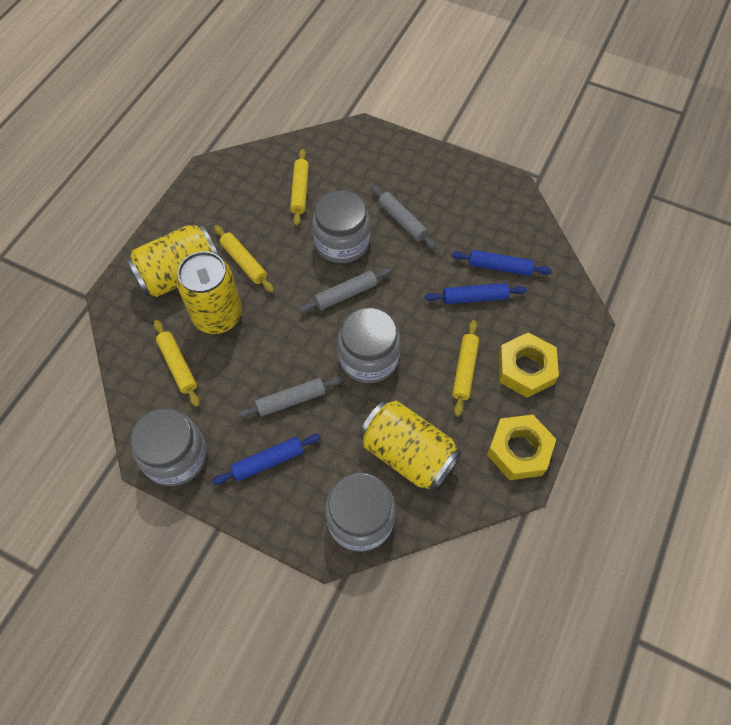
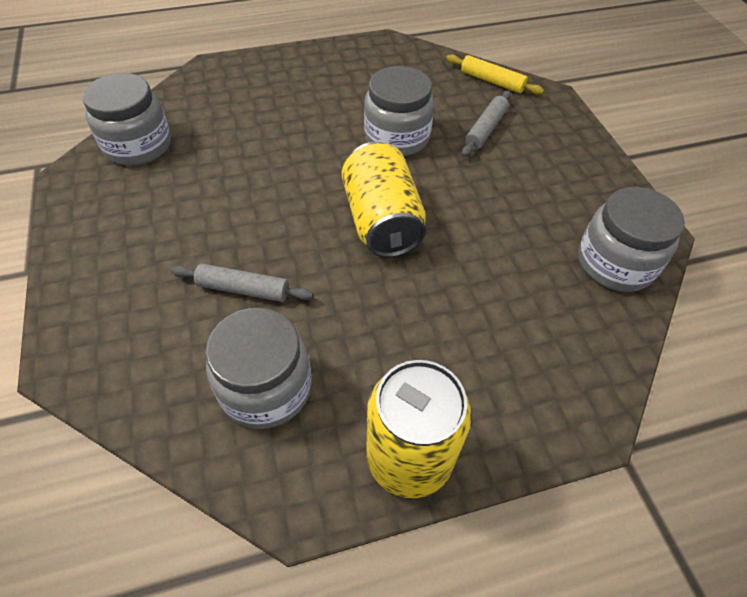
blue rolling pin: [212,434,321,485] [425,283,527,304] [451,250,552,276] = 3 -> none = 0
grey rolling pin: [237,376,343,418] [299,268,392,313] [371,185,436,249] = 3 -> [171,264,313,302] [462,91,511,157] = 2
yellow can: [126,224,219,297] [176,251,242,334] [359,400,462,492] = 3 -> [342,142,426,258] [366,360,472,498] = 2
yellow nut: [487,415,556,480] [498,332,559,398] = 2 -> none = 0
yellow rolling pin: [154,320,200,407] [214,225,274,293] [290,149,309,226] [452,320,479,417] = 4 -> [446,54,544,95] = 1

